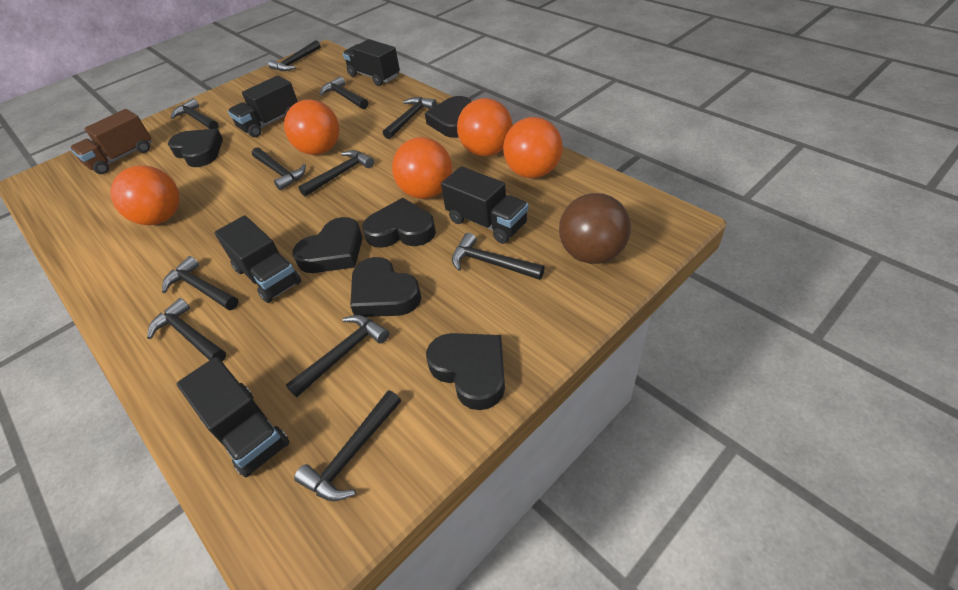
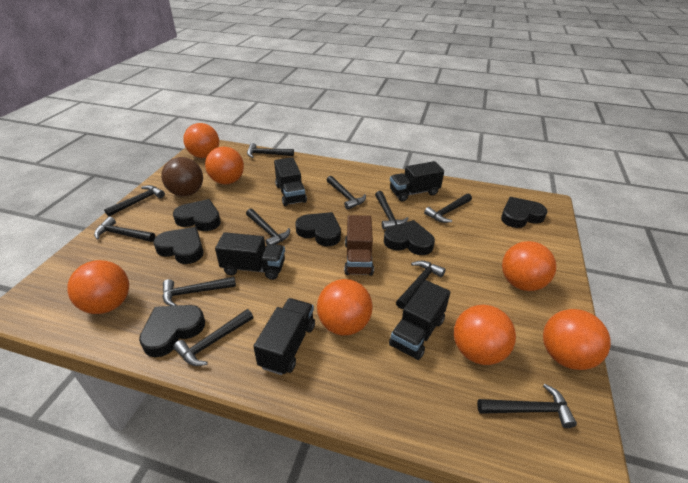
orange ball: [110,165,180,225] [284,100,339,155] [392,137,452,199] [457,98,513,156] [503,117,563,178] = 5 -> [67,260,129,314] [183,123,219,158] [205,147,244,184] [317,279,373,336] [454,305,516,365] [502,241,556,291] [543,309,611,370] = 7

